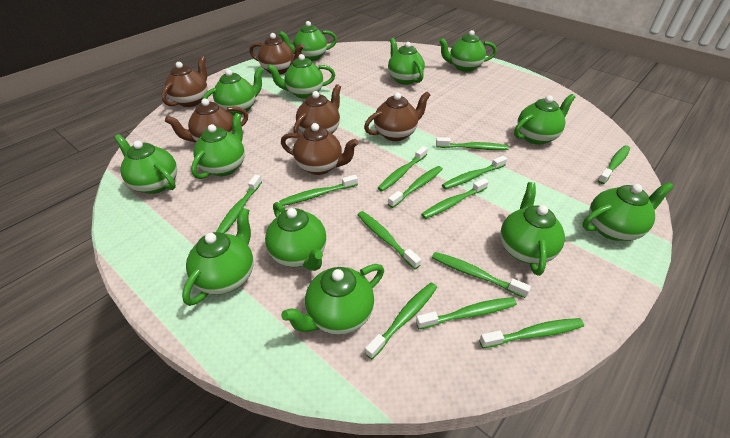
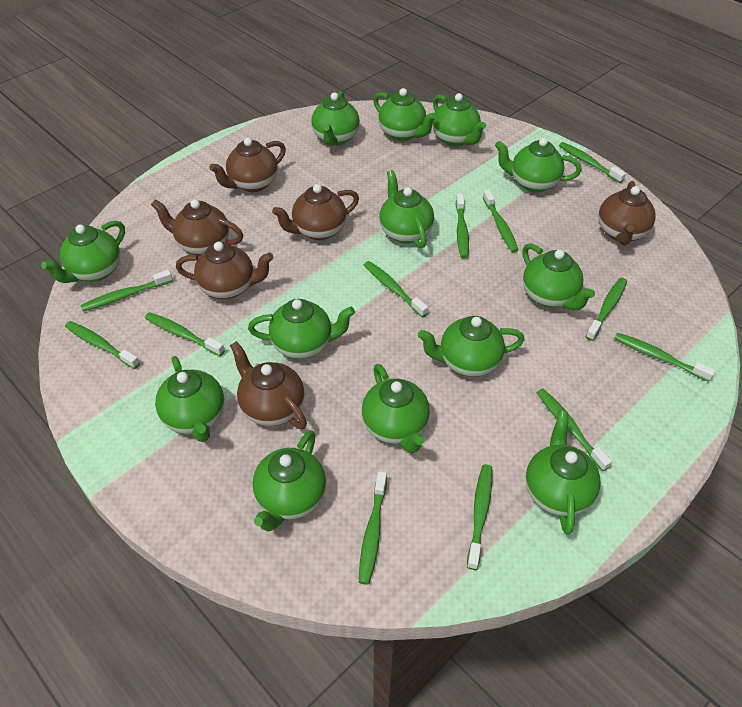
green toothbrush: [216,174,262,233] [279,175,358,206] [358,211,421,269] [365,283,437,359] [378,146,428,192] [388,166,443,208] [416,297,517,329] [421,178,489,219] [432,252,531,298] [436,137,509,150] [442,156,507,189] [479,318,584,348] [598,145,630,184] = 13 -> [65,321,140,369] [80,270,173,311] [145,312,225,356] [359,471,387,585] [364,261,428,317] [456,194,469,258] [467,464,492,570] [483,189,518,252] [536,389,612,471] [559,142,626,183] [586,278,627,341] [614,333,715,382] = 12

